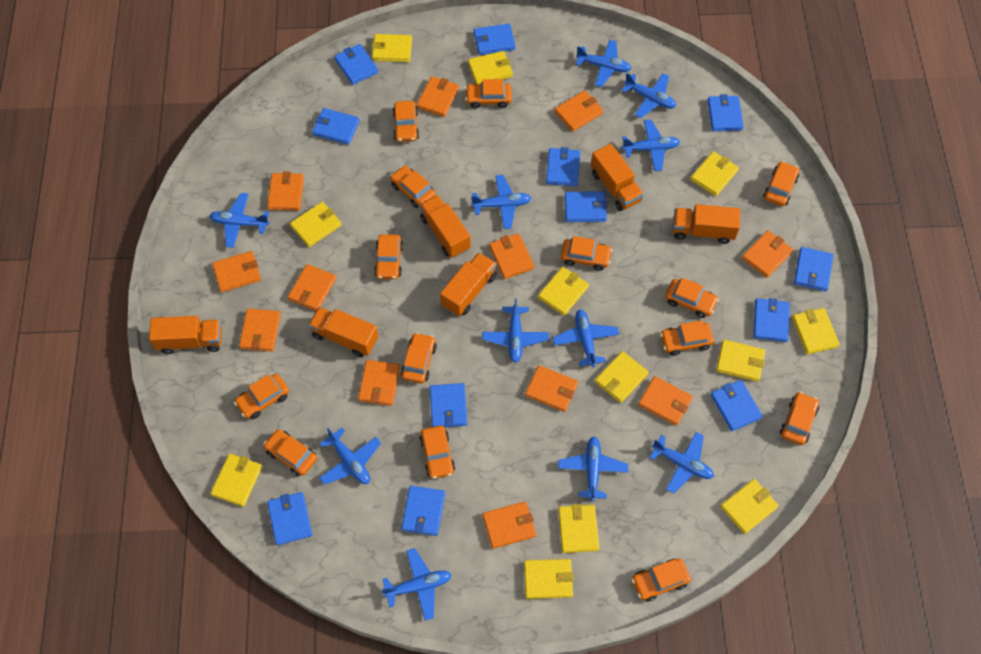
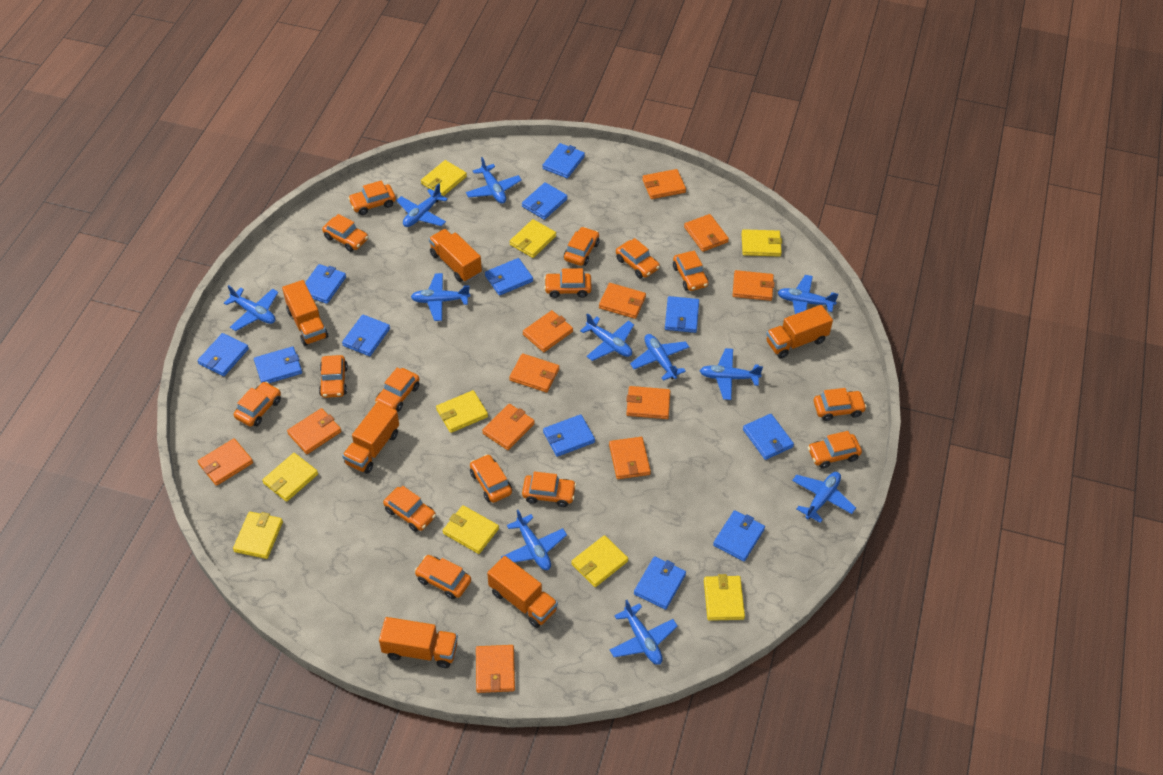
orange car: [234,374,289,419] [263,429,317,476] [374,234,403,279] [390,166,436,208] [392,101,419,142] [401,332,437,383] [420,426,455,479] [465,79,512,109] [561,236,612,271] [631,559,691,602] [660,320,714,356] [665,278,719,318] [763,161,799,206] [780,392,819,445] = 14 -> [234,382,281,427] [319,355,348,398] [322,214,368,252] [348,180,396,215] [375,367,420,412] [383,486,436,532] [414,555,471,599] [470,454,512,503] [522,471,576,507] [544,268,592,298] [564,227,600,266] [616,238,660,278] [673,251,709,291] [808,431,862,469] [814,388,867,421] = 15
yellow wallet: [210,454,262,507] [290,202,342,247] [372,34,412,62] [468,51,513,84] [524,559,574,599] [538,267,589,316] [558,504,599,553] [595,351,649,403] [690,151,739,196] [716,340,765,382] [720,479,779,534] [792,308,840,354] = 12 -> [233,512,283,559] [262,453,318,502] [421,160,467,196] [436,390,488,433] [443,505,499,554] [510,219,556,258] [571,535,628,587] [704,574,745,621] [741,229,782,257] = 9

